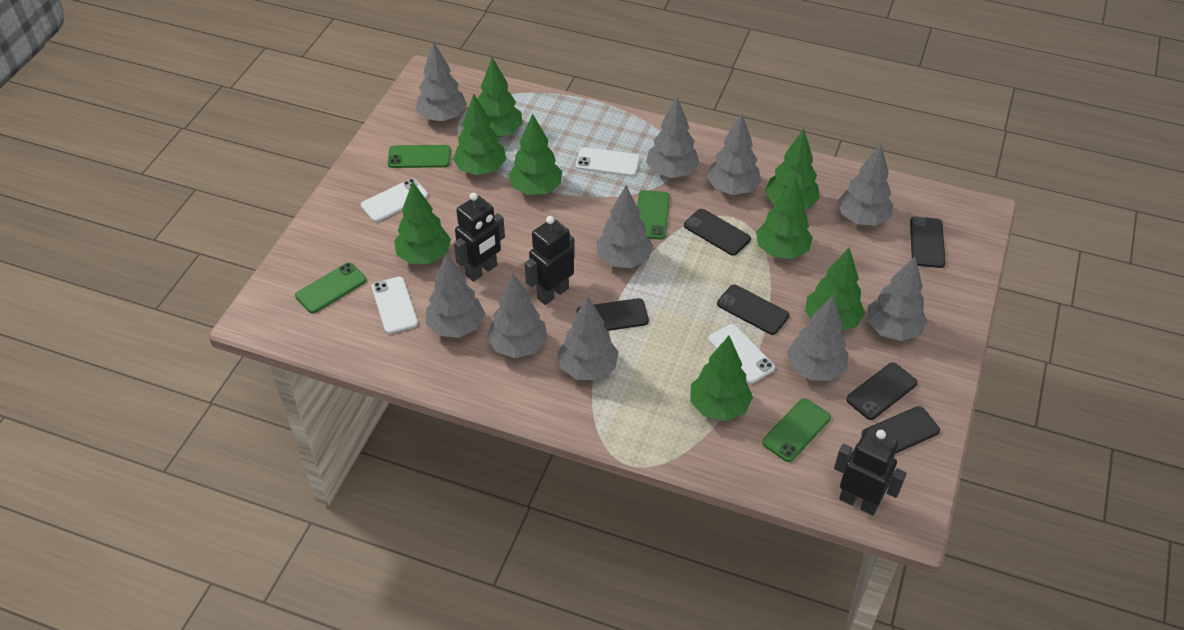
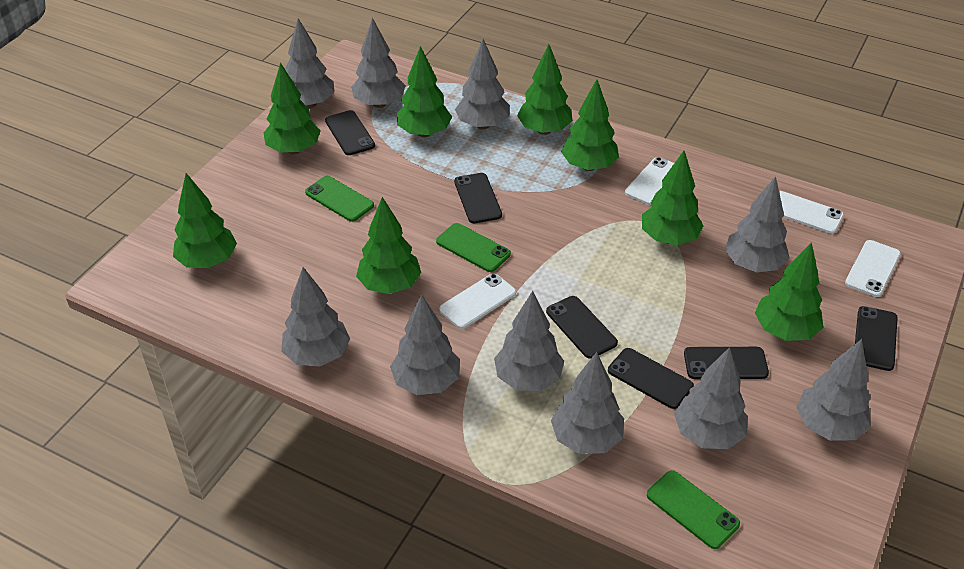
black robot: [454,192,505,282] [525,216,575,305] [834,428,906,515] = 3 -> none = 0
green phone: [295,263,366,313] [388,145,451,168] [637,190,670,239] [762,398,831,462] = 4 -> [305,176,374,222] [436,223,511,272] [647,470,740,549] = 3

